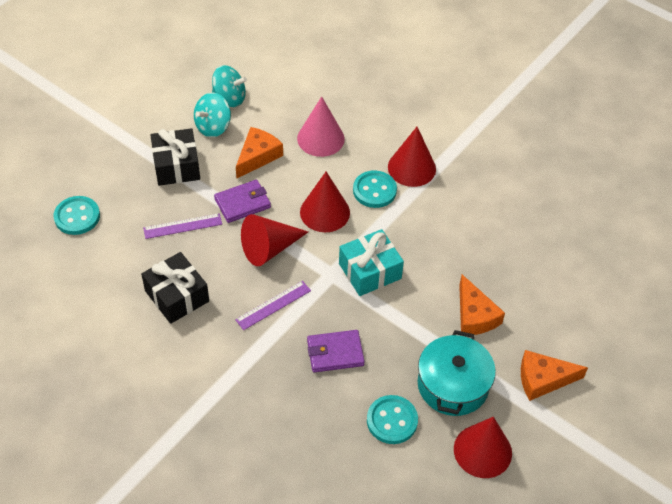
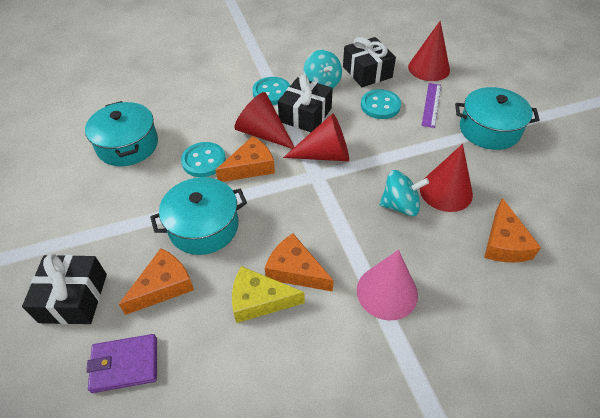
black gift: [141,252,209,324] [150,128,200,186] = 2 -> [22,254,107,324] [278,75,333,132] [343,37,396,87] = 3
orange cheese: [236,127,283,178] [459,275,505,335] [521,350,588,401] = 3 -> [119,248,194,315] [215,136,275,182] [265,234,334,292] [484,198,541,262] = 4
purple ruler: [143,213,222,239] [235,281,311,330] = 2 -> [421,83,441,128] = 1
purple wallet: [214,180,271,223] [307,330,365,372] = 2 -> [86,334,157,393] = 1
turquoise gift: [339,229,404,296] = 1 -> none = 0
turquoise pot: [418,330,496,416] = 1 -> [85,101,158,166] [150,177,247,255] [455,87,540,150] = 3
yellow cheese: none = 0 -> [232,266,305,323] = 1

